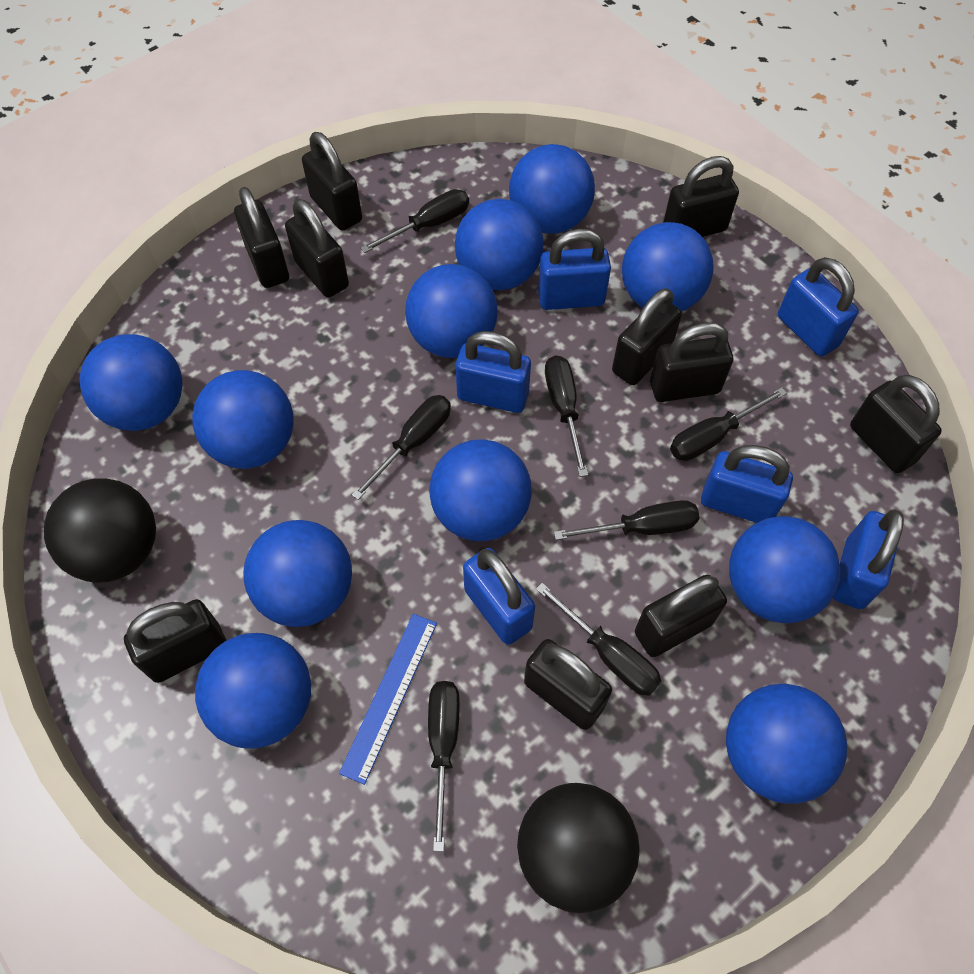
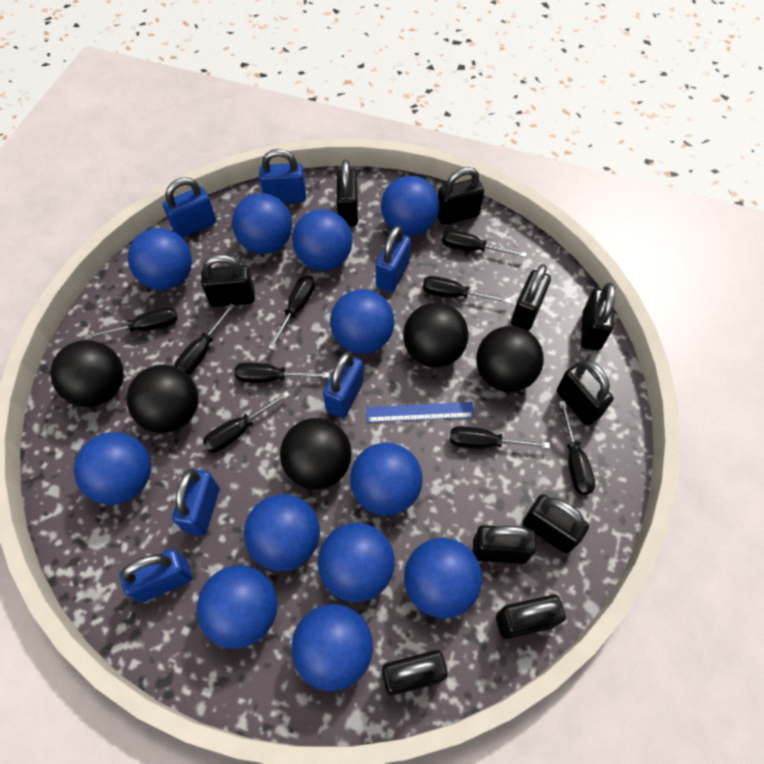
black ball: [44,478,156,583] [517,783,639,913] = 2 -> [50,340,124,407] [126,365,198,433] [280,418,351,490] [403,303,468,368] [476,326,544,392] = 5
black screwdriver: [352,395,451,500] [361,189,469,253] [428,681,460,852] [536,583,661,696] [545,355,588,477] [554,500,699,540] [670,387,787,461] = 7 -> [84,307,178,340] [174,303,235,375] [202,391,290,453] [234,363,330,383] [268,276,315,350] [422,276,511,304] [442,230,527,257] [450,426,550,449] [559,401,595,495] = 9
blue ball: [80,334,182,431] [192,370,294,469] [195,633,311,749] [243,520,352,627] [405,264,498,358] [429,439,531,541] [455,199,543,290] [509,144,595,234] [622,222,714,312] [726,684,847,804] [729,516,840,623] = 11 -> [74,432,151,505] [128,228,192,290] [197,565,277,649] [232,193,292,254] [244,494,320,571] [291,604,373,691] [292,209,352,271] [318,523,395,602] [330,289,394,354] [350,443,423,516] [381,176,440,236] [404,538,482,619] = 12

